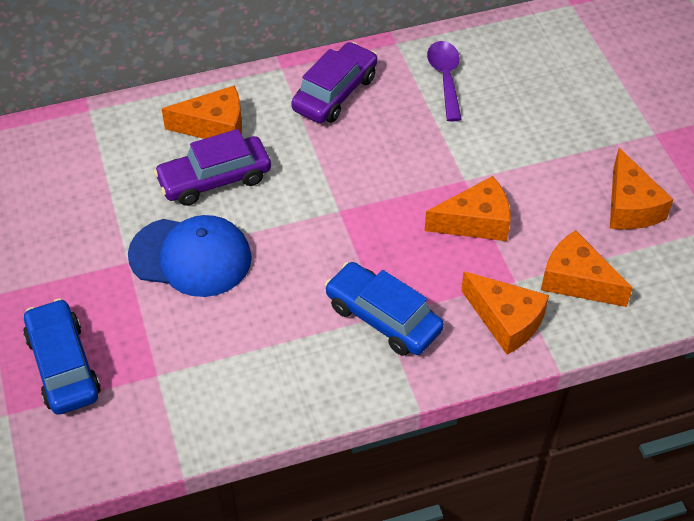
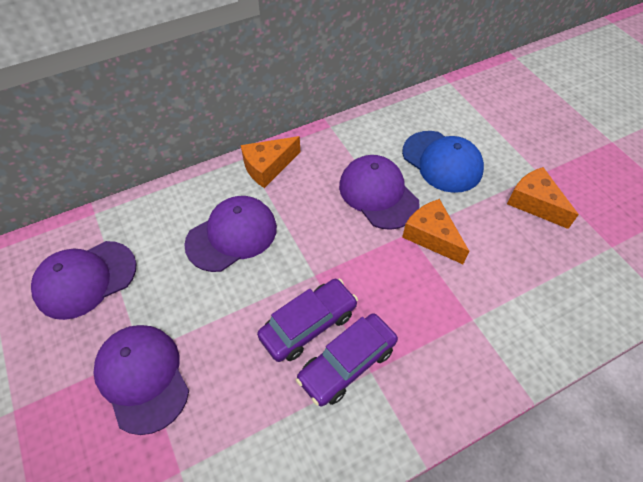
blue car: [23,298,101,415] [324,262,444,356] = 2 -> none = 0
orange cheese: [162,85,242,139] [425,176,510,241] [461,271,549,355] [541,230,633,307] [610,148,674,229] = 5 -> [241,136,300,188] [402,199,469,264] [507,167,579,229] = 3
purple cap: none = 0 -> [31,241,137,320] [93,325,189,435] [184,196,277,272] [339,155,420,230] = 4
purple spoon: [427,41,462,122] = 1 -> none = 0

